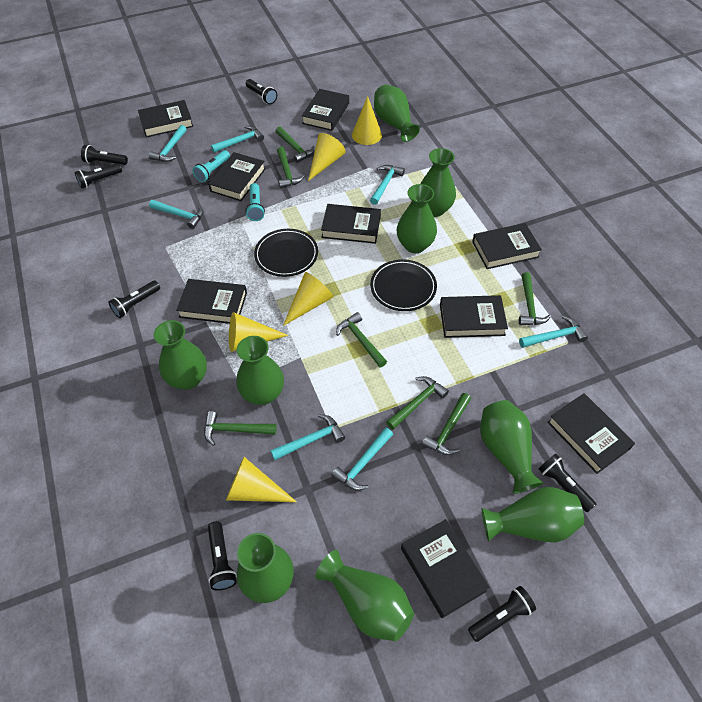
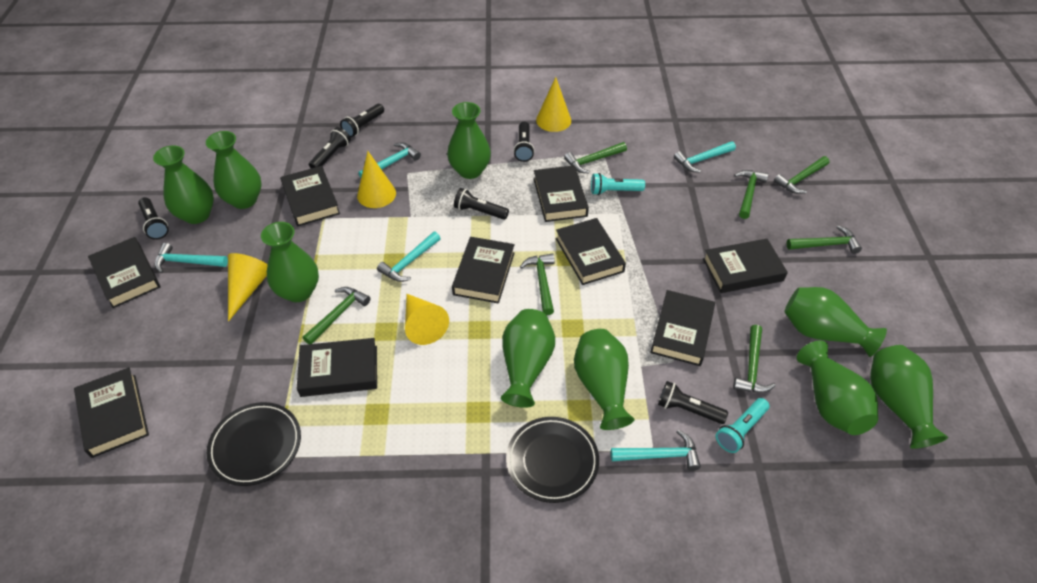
black flashlight: [75,163,122,188] [81,145,128,165] [108,281,160,318] [208,521,237,591] [246,79,277,104] [468,586,536,642] [539,453,597,512] = 7 -> [138,197,169,240] [309,127,351,168] [340,104,384,137] [454,188,509,220] [513,122,535,162] [658,381,728,424] = 6
turquoise hammer: [149,125,187,162] [149,200,204,229] [211,126,264,153] [270,414,345,460] [331,427,393,491] [370,165,405,205] [519,316,588,348] = 7 -> [154,243,228,273] [359,142,421,178] [377,232,441,282] [611,430,701,471] [674,141,736,173] = 5
yellow cone: [226,457,297,502] [229,312,288,352] [283,272,334,326] [308,133,346,181] [352,96,382,145] = 5 -> [228,253,268,322] [357,151,396,208] [405,294,449,345] [536,77,571,132] = 4

